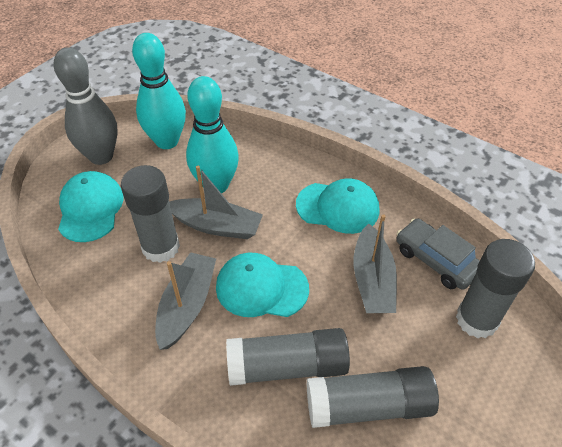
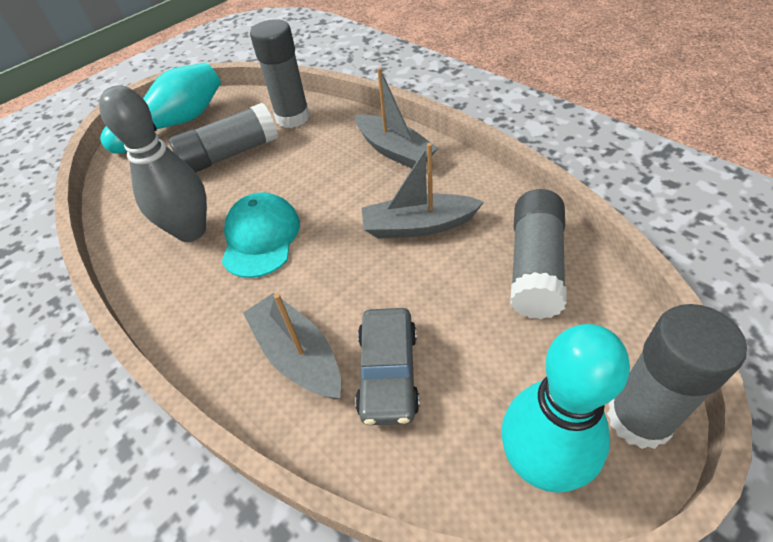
turquoise cap: [58,171,124,242] [216,253,309,317] [296,178,379,234] = 3 -> [222,192,300,278] = 1

